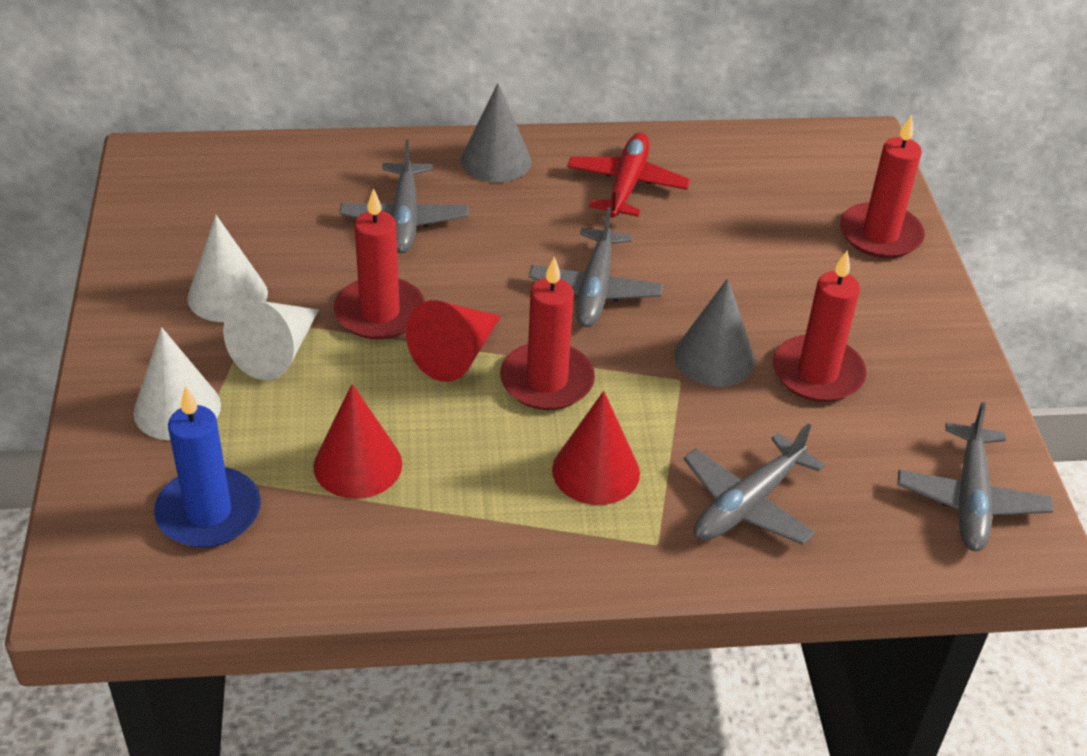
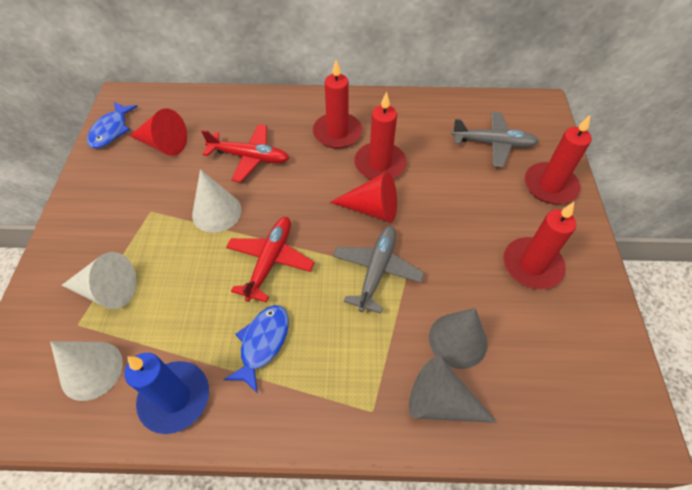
blue fish: none = 0 -> [87,102,138,149] [223,305,289,394] = 2
grey plane: [340,140,469,253] [529,207,663,327] [684,423,825,545] [898,402,1053,551] = 4 -> [333,226,424,314] [451,111,539,167] = 2
red cone: [313,384,402,499] [406,300,501,382] [552,391,640,505] = 3 -> [129,109,187,156] [330,172,397,222] = 2
red plane: [567,132,690,218] = 1 -> [201,124,289,182] [226,217,315,303] = 2

